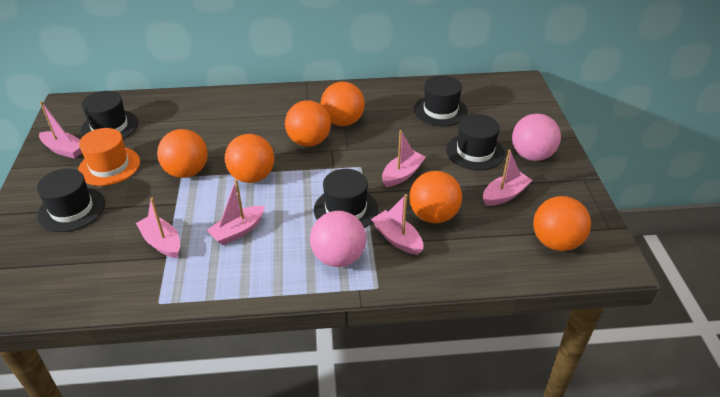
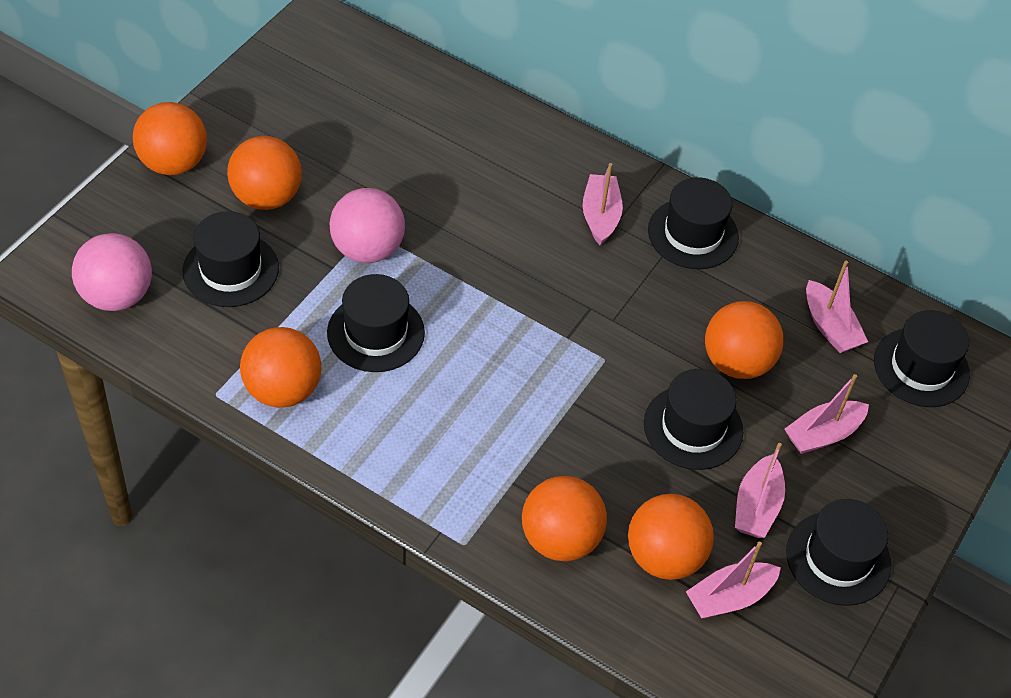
black hat: [37,169,105,232] [81,91,138,139] [314,169,378,228] [414,76,468,126] [446,114,505,170] = 5 -> [183,211,279,307] [327,274,425,372] [644,369,743,470] [648,178,739,269] [786,499,891,606] [874,310,970,407] = 6
orange hat: [78,128,140,186] = 1 -> none = 0
pink boat: [39,101,82,159] [136,198,180,258] [206,179,265,245] [371,194,423,255] [382,130,426,187] [483,150,533,206] = 6 -> [582,163,623,245] [686,542,781,619] [735,443,785,538] [785,374,869,454] [806,261,868,353] = 5

